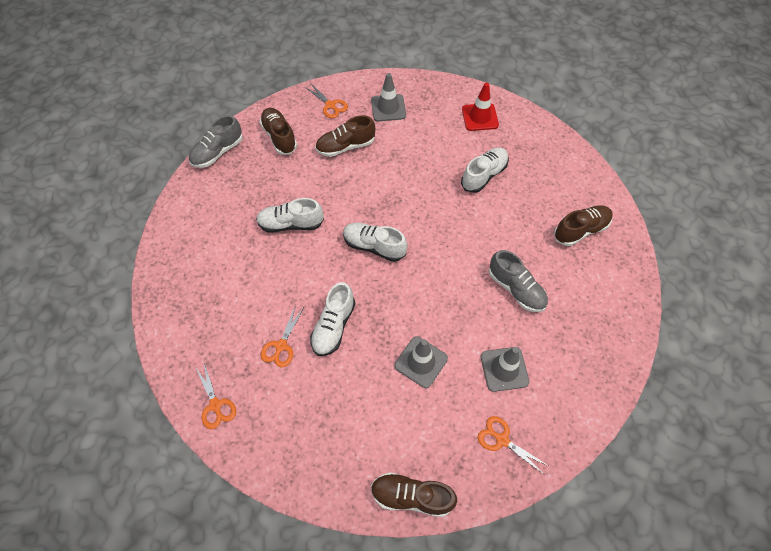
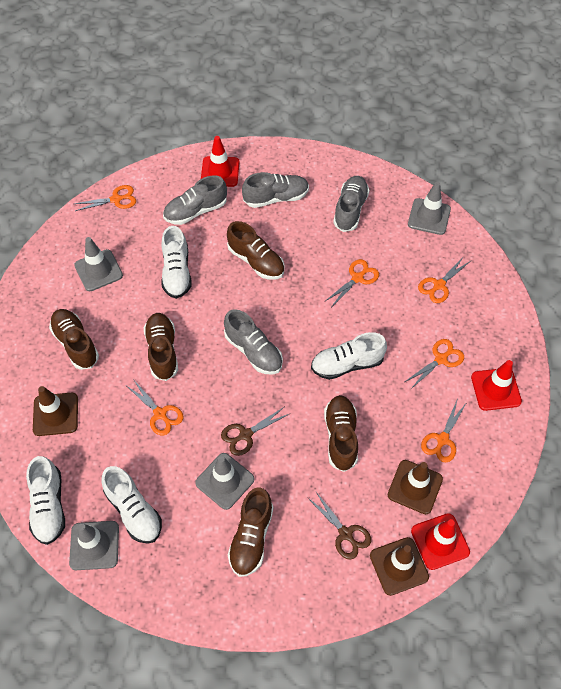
brown scissors: none = 0 -> [221,407,289,456] [308,492,371,560] = 2
brown shoe: [259,108,297,155] [315,115,375,157] [371,472,457,517] [554,205,613,246] = 4 -> [49,309,99,370] [144,313,178,381] [227,221,284,280] [228,487,273,577] [324,395,358,472] = 5
brown traffic cone: none = 0 -> [33,386,78,436] [370,537,429,596] [388,460,443,514] = 3
grey shoe: [189,115,243,168] [489,250,548,312] = 2 -> [163,175,227,225] [224,309,283,375] [242,172,309,208] [333,176,369,232] = 4
grey traffic cone: [371,73,406,121] [394,336,448,388] [481,347,529,392] = 3 -> [69,521,119,570] [74,237,123,291] [195,453,254,510] [408,182,451,235] = 4
orange scissors: [196,363,236,429] [261,305,304,367] [305,84,348,118] [478,416,548,473] = 4 -> [74,185,136,211] [127,379,184,435] [324,259,379,306] [405,339,464,389] [418,256,471,303] [421,401,467,462] = 6
red traffic cone: [462,83,499,131] = 1 -> [201,136,240,187] [411,513,470,570] [471,360,522,411] = 3

